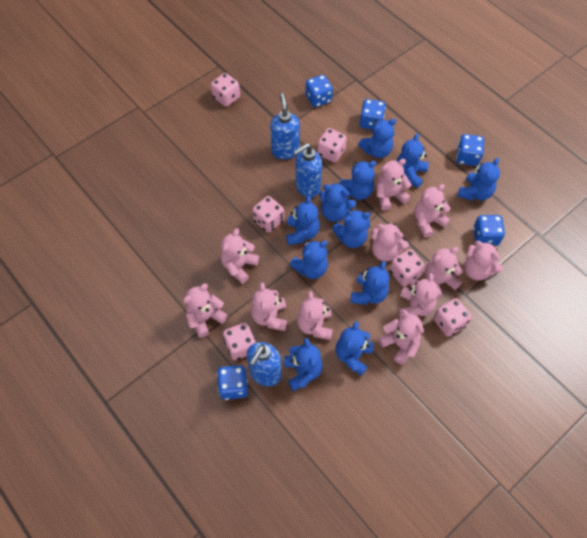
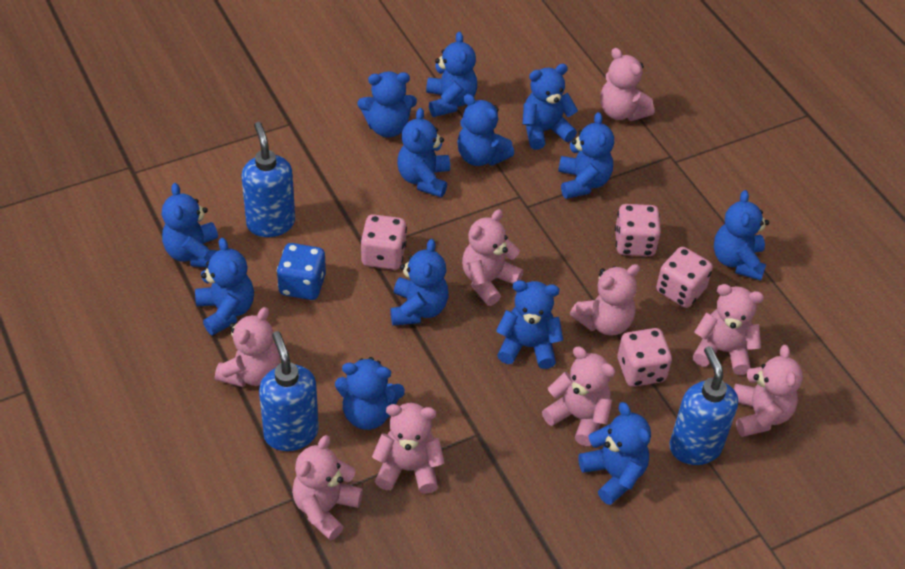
blue dice: [217,365,248,400] [305,75,333,107] [360,99,386,130] [456,134,484,166] [473,215,505,246] = 5 -> [277,243,326,300] = 1
blue teddy bear: [284,338,323,391] [286,196,320,245] [289,240,328,279] [319,183,356,222] [332,209,371,248] [336,321,373,376] [338,161,376,200] [350,261,389,305] [358,118,396,158] [397,133,429,188] [457,158,500,201] = 11 -> [162,183,218,267] [195,238,254,336] [335,357,405,430] [358,71,417,138] [390,239,449,326] [397,108,450,197] [426,31,477,117] [457,94,515,166] [496,280,563,369] [523,64,578,150] [558,112,614,199] [578,402,651,505] [714,190,769,281] = 13
pink dice: [211,73,240,107] [223,323,256,360] [252,196,284,233] [317,128,347,162] [390,249,425,286] [433,298,471,337] = 6 -> [360,214,407,270] [615,204,661,256] [618,328,672,387] [656,247,713,308] = 4
pink teddy bear: [183,283,227,338] [221,228,259,284] [251,282,287,331] [297,291,333,340] [371,223,409,261] [377,159,412,211] [378,310,424,365] [398,273,439,319] [414,184,450,238] [425,247,463,299] [464,241,503,281] = 11 -> [215,307,280,387] [292,435,363,541] [372,403,445,494] [462,209,523,306] [542,347,615,446] [570,264,640,336] [600,48,654,121] [693,284,764,375] [734,345,803,437] = 9

